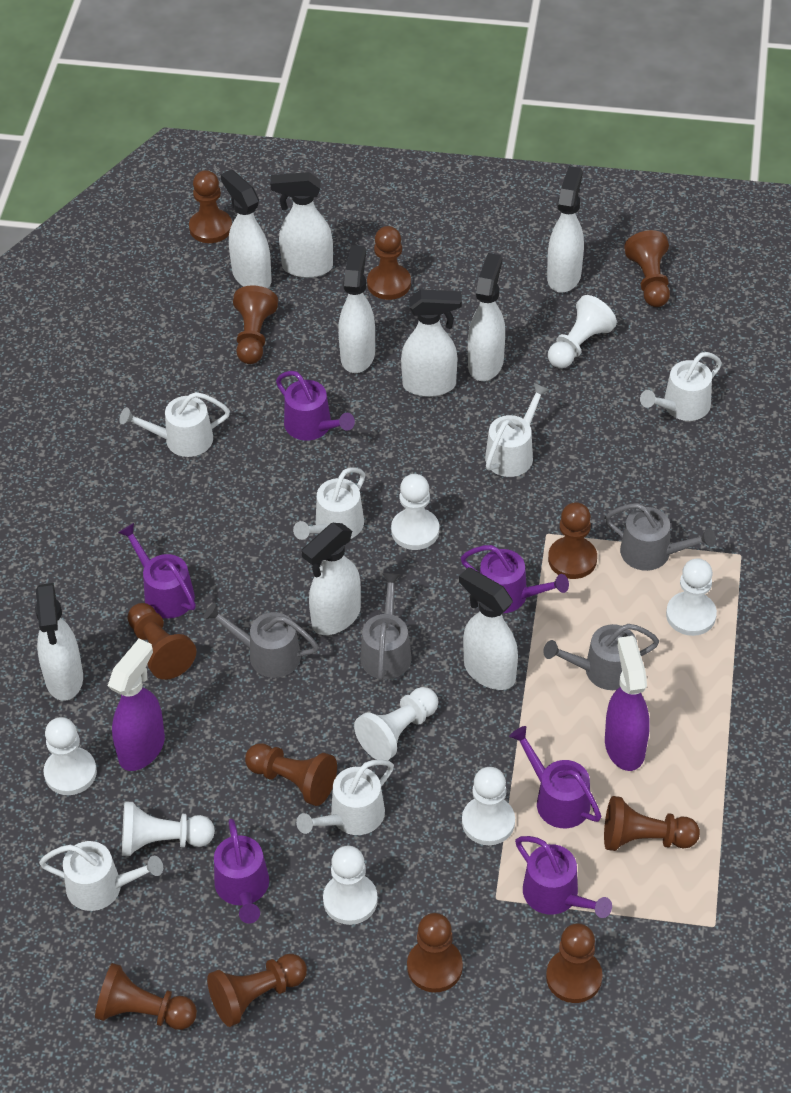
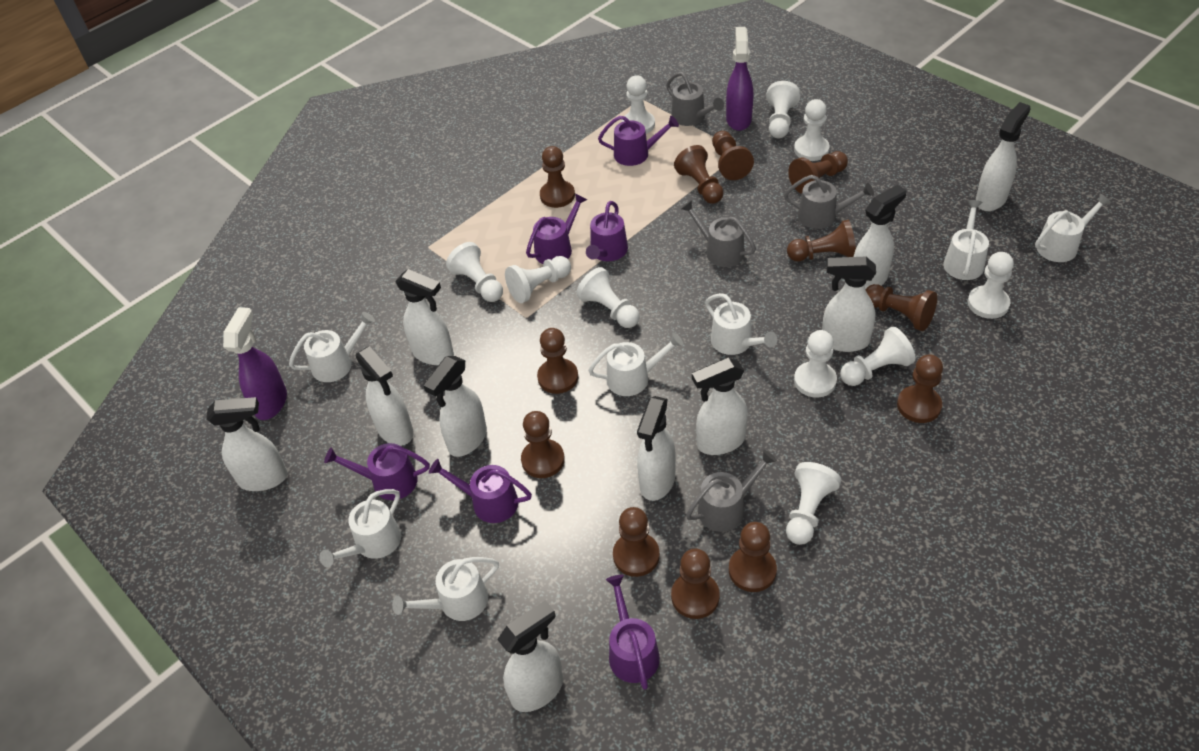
white pawn: [44,717,97,795] [122,802,215,856] [323,846,378,925] [354,687,438,760] [391,474,439,550] [462,767,515,845] [548,295,617,368] [666,558,717,636] = 8 -> [446,242,503,302] [505,256,571,303] [576,267,640,328] [622,75,655,134] [766,81,801,138] [786,462,841,545] [794,99,830,161] [794,330,837,397] [840,327,915,386] [968,252,1014,319] = 10
white spray bottle: [35,583,83,701] [221,170,272,288] [270,172,333,278] [302,523,361,635] [338,245,375,373] [401,289,462,397] [459,567,518,690] [468,253,505,381] [547,166,584,293] = 9 -> [206,397,288,491] [356,346,413,446] [395,269,454,365] [423,356,487,457] [497,600,563,712] [637,396,676,501] [692,358,748,455] [822,257,876,352] [854,185,906,289] [976,102,1031,211] = 10
white watering can: [39,841,163,911] [120,392,230,457] [293,467,365,540] [296,760,394,835] [485,383,549,477] [640,352,722,421] = 6 -> [289,312,375,382] [319,489,401,567] [392,557,499,621] [588,333,683,396] [705,293,777,355] [943,200,989,280] [1035,194,1112,262] = 7

